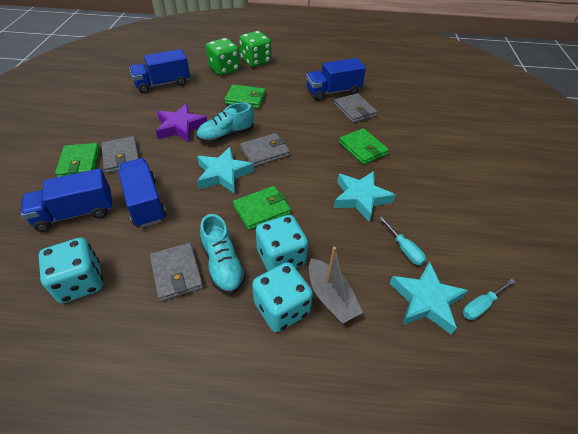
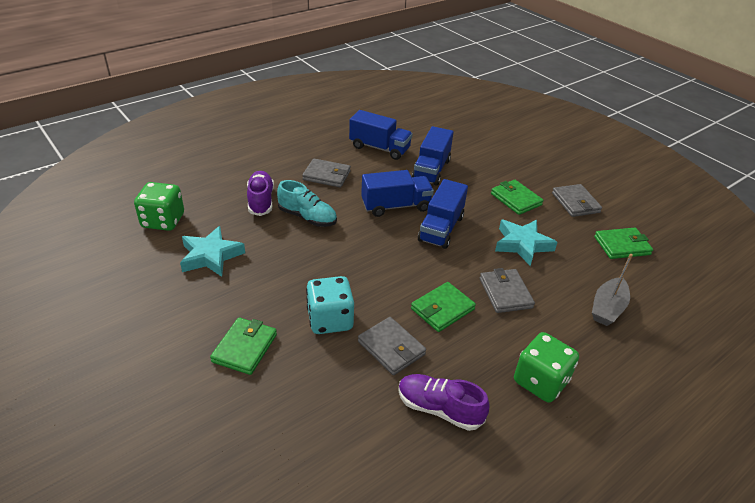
purple shoe: none = 0 -> [247,171,274,216] [398,374,489,431] = 2
purple star: [156,104,207,143] = 1 -> none = 0
turquoise dice: [38,237,103,303] [252,262,313,332] [256,215,308,271] = 3 -> [306,276,354,334] = 1
turquoise screwdriver: [379,216,426,265] [463,278,515,320] = 2 -> none = 0
turquoise shoe: [196,102,254,143] [200,214,246,294] = 2 -> [277,180,337,227] = 1
turquoise star: [197,147,254,194] [334,171,395,222] [389,261,468,335] = 3 -> [180,226,245,277] [495,220,558,266] = 2

